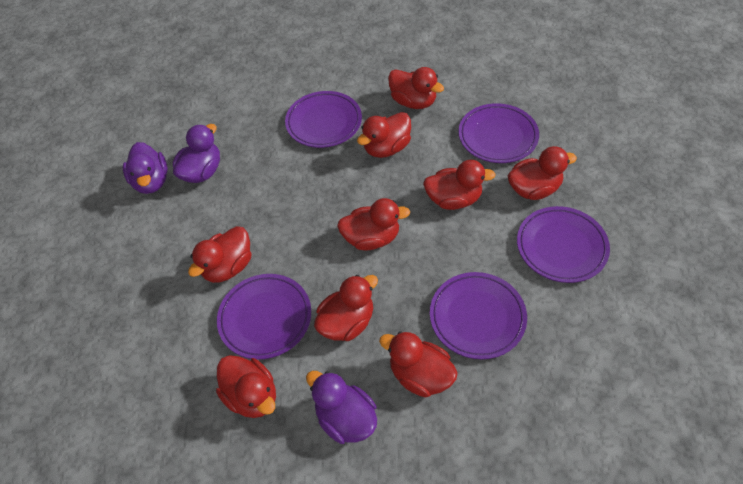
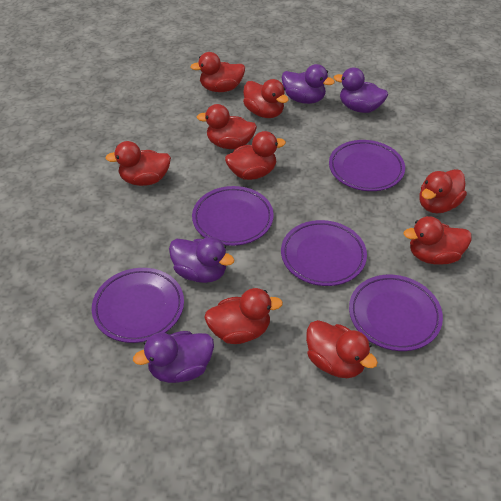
purple duck: [123,142,168,194] [173,124,220,183] [306,371,377,444] = 3 -> [133,331,214,383] [169,237,234,283] [282,64,335,104] [334,67,388,113] = 4

